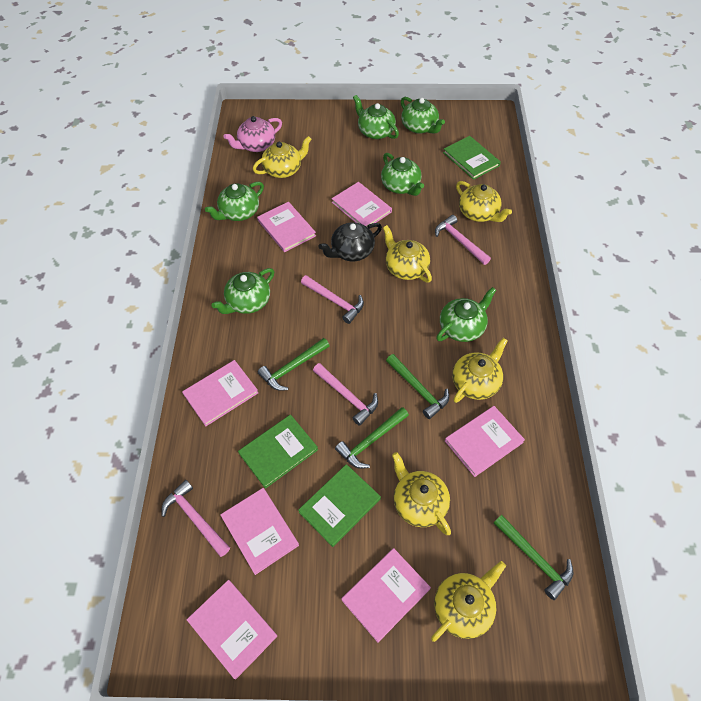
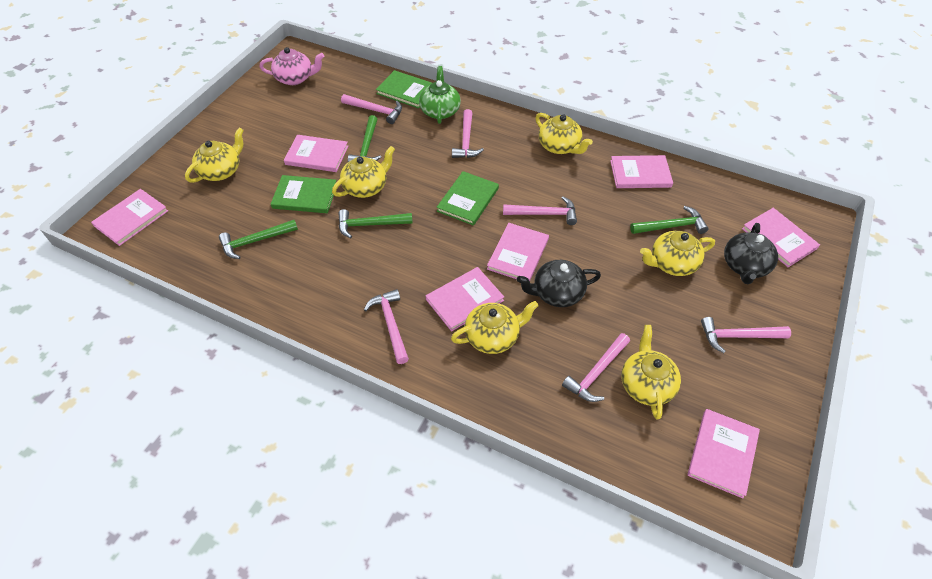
black teapot: [318,222,382,261] = 1 -> [517,260,601,307] [724,223,778,284] = 2
green teapot: [205,181,264,221] [211,268,274,314] [353,95,399,139] [381,153,424,196] [401,97,445,134] [436,287,496,342] = 6 -> [419,66,461,124] = 1
pink hammer: [162,480,230,557] [301,275,364,324] [313,363,378,426] [435,215,491,265] = 4 -> [341,94,402,124] [364,289,409,364] [452,109,484,158] [503,197,577,225] [562,333,630,402] [701,317,791,353] = 6

